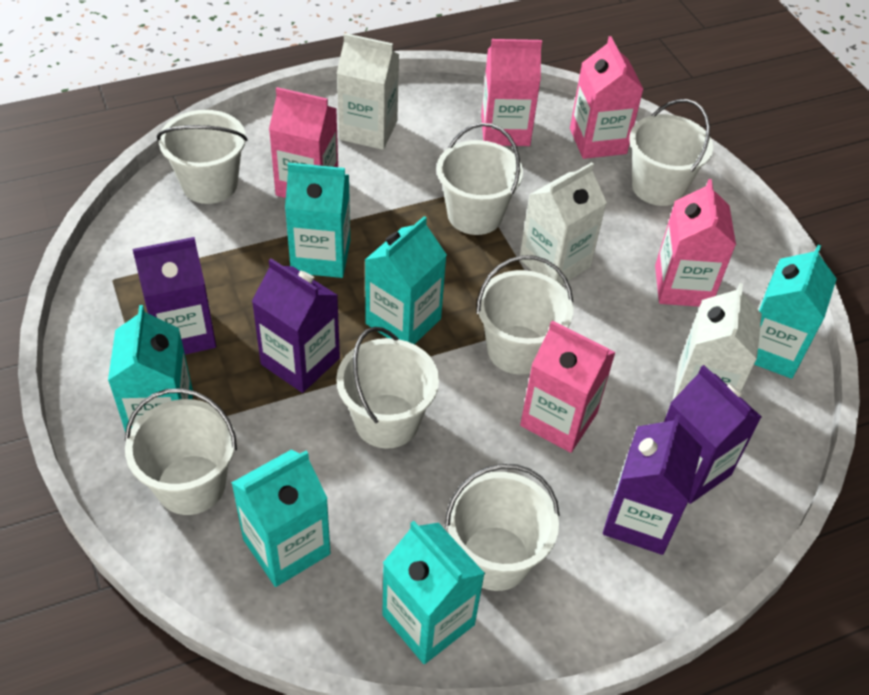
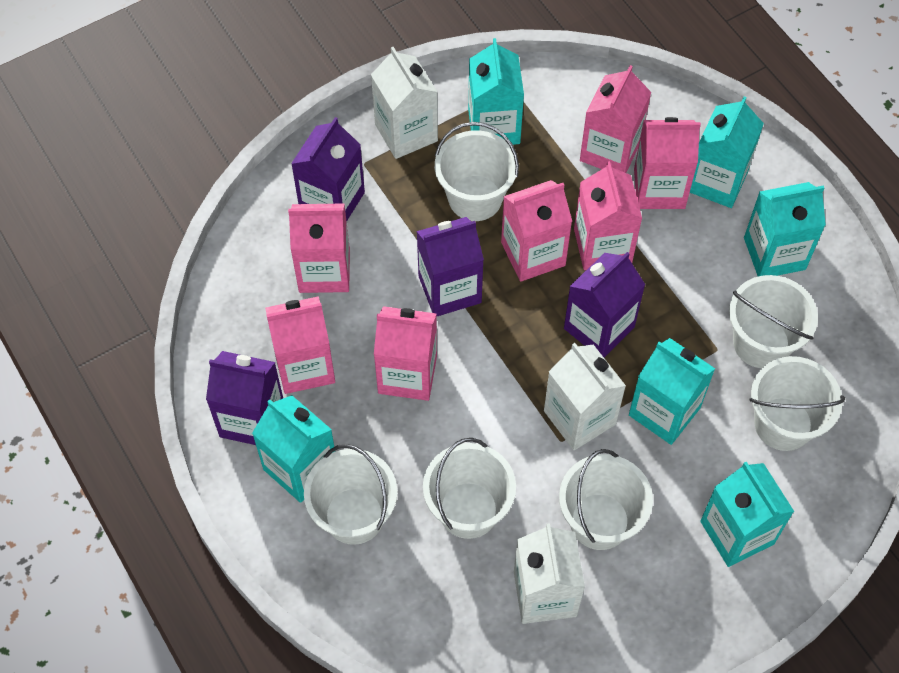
pink carton: [269,87,338,198] [481,39,542,146] [520,321,616,453] [570,36,643,159] [655,179,736,307] = 5 -> [265,296,335,394] [288,203,350,293] [374,306,437,401] [501,180,572,282] [574,161,642,270] [580,65,651,173] [634,117,701,209] = 7
white bucket: [125,388,237,515] [157,110,248,204] [336,327,439,449] [437,123,523,235] [445,464,560,591] [476,255,573,374] [629,99,713,206] = 7 -> [304,444,397,545] [423,438,516,539] [435,122,519,221] [559,449,653,550] [729,275,818,368] [750,356,845,451] = 6

